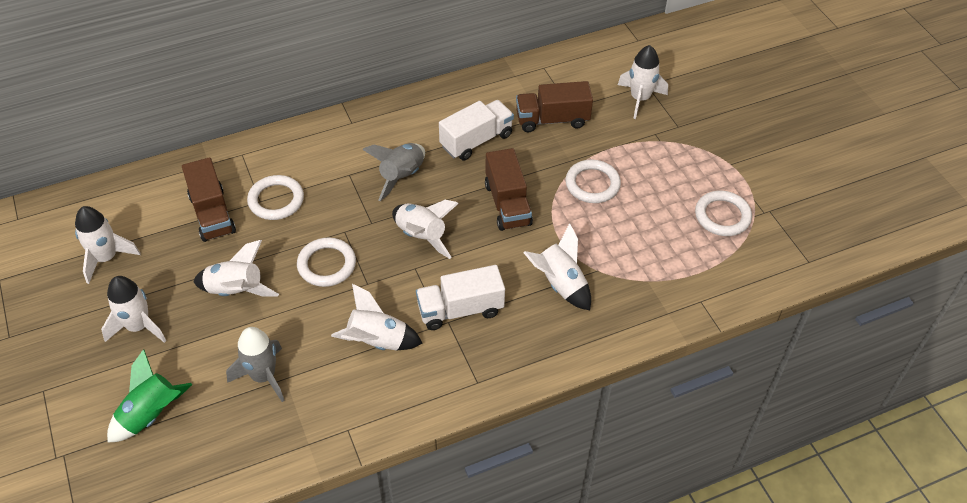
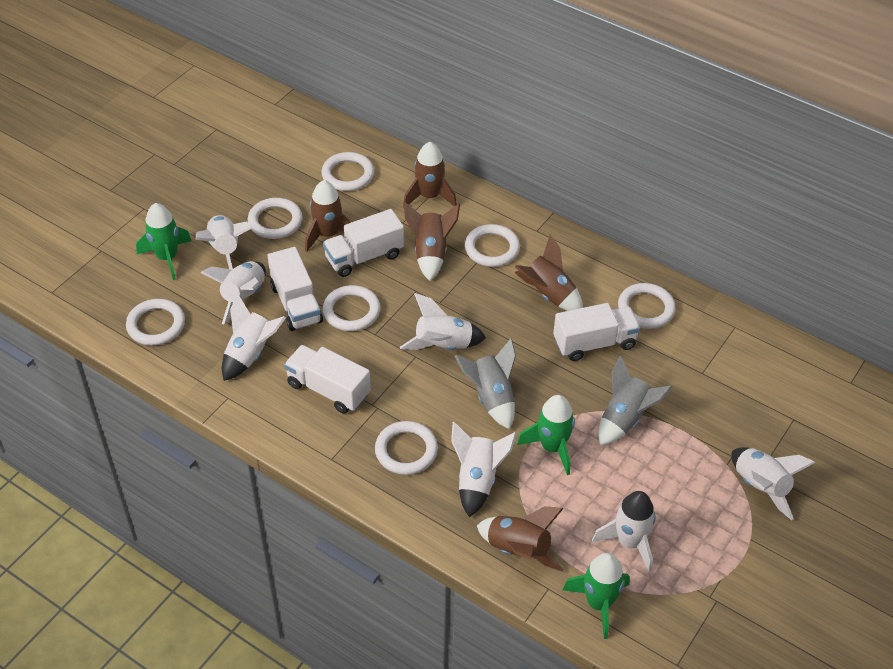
brown rocket: none = 0 -> [305,180,351,252] [403,142,457,207] [404,202,460,281] [477,506,564,572] [515,235,583,311] = 5
brown truck: [182,157,236,242] [485,148,533,231] [516,81,593,132] = 3 -> none = 0
green rocket: [107,349,192,443] = 1 -> [136,203,192,280] [517,395,575,475] [563,553,630,639] = 3
white ring: [247,175,304,220] [297,238,356,287] [565,160,621,203] [695,191,752,236] = 4 -> [126,299,185,346] [248,198,302,239] [321,152,374,191] [323,285,380,331] [375,421,438,475] [465,224,520,267] [618,283,676,329] = 7
white truck: [416,265,505,330] [439,100,514,160] = 2 -> [268,247,323,331] [284,345,371,414] [323,209,404,277] [553,303,641,361] = 4

